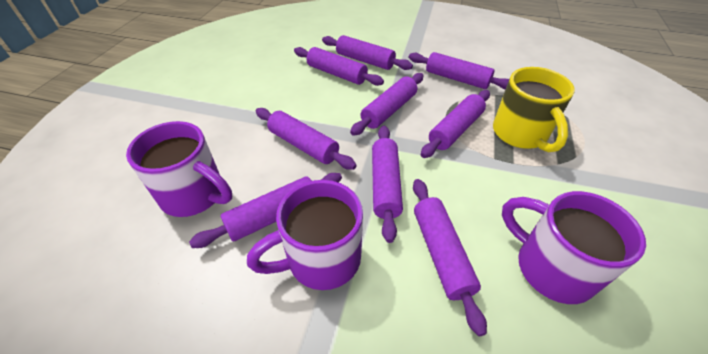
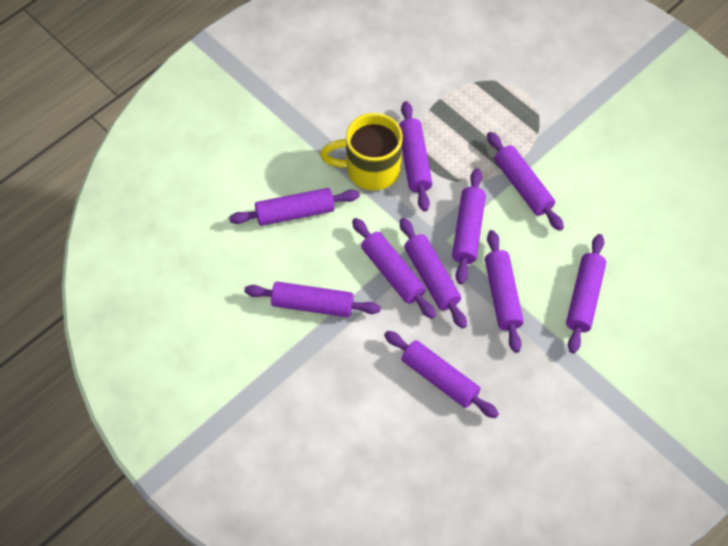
purple mug: [126,121,232,217] [247,180,363,290] [502,191,646,304] = 3 -> none = 0
purple rolling pin: [189,173,342,248] [256,108,357,170] [294,47,384,86] [322,35,413,70] [350,73,424,136] [372,126,403,243] [409,52,509,89] [413,179,487,336] [421,90,490,158] = 9 -> [229,188,360,226] [244,282,381,317] [352,218,436,319] [384,331,499,418] [399,101,433,211] [400,218,467,329] [452,168,486,284] [485,230,524,353] [487,132,564,231] [566,234,606,353] = 10

